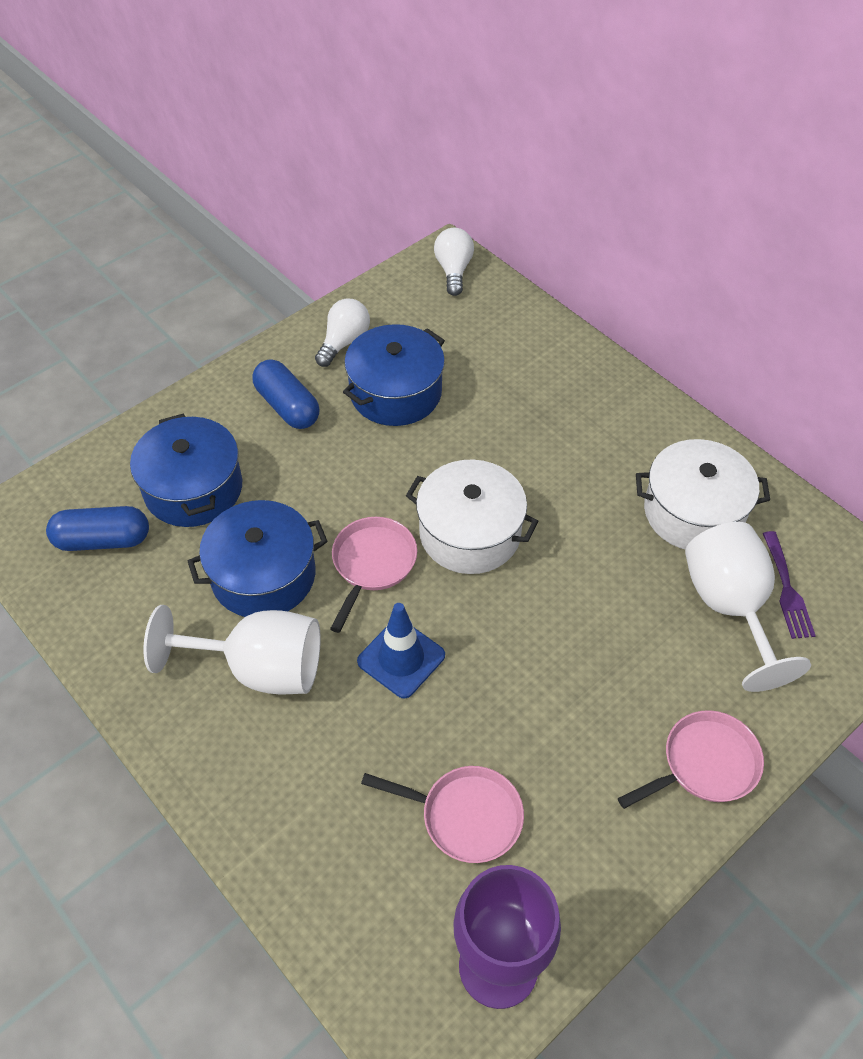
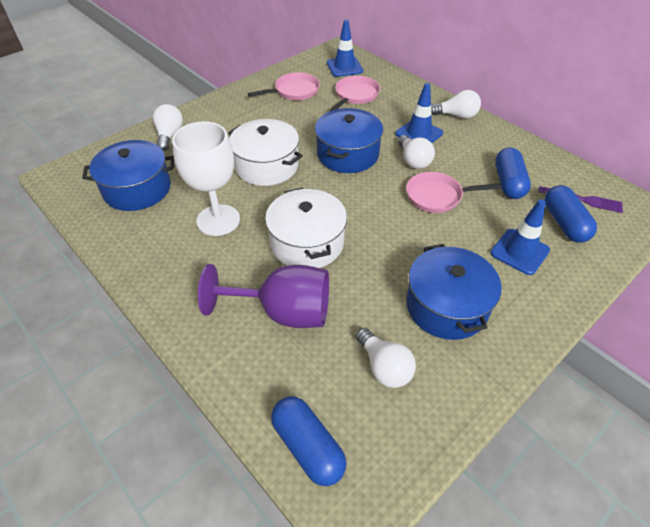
blue capsule: [46,506,149,551] [252,359,320,429] = 2 -> [271,396,347,486] [495,147,531,199] [544,185,597,243] = 3
blue traffic cone: [357,603,445,698] = 1 -> [327,20,363,77] [395,83,443,143] [490,199,550,275] = 3
white goblet: [143,605,321,694] [685,522,811,692] = 2 -> [172,121,240,236] = 1
white light bulb: [315,299,370,367] [434,228,474,296] = 2 -> [153,104,183,151] [356,328,416,388] [398,135,435,169] [431,90,481,119] = 4

